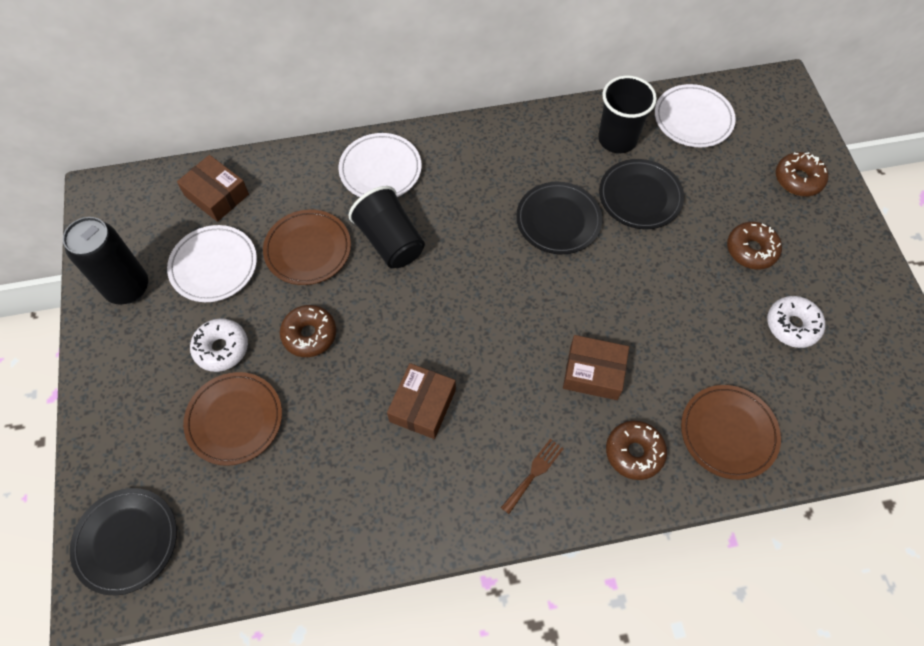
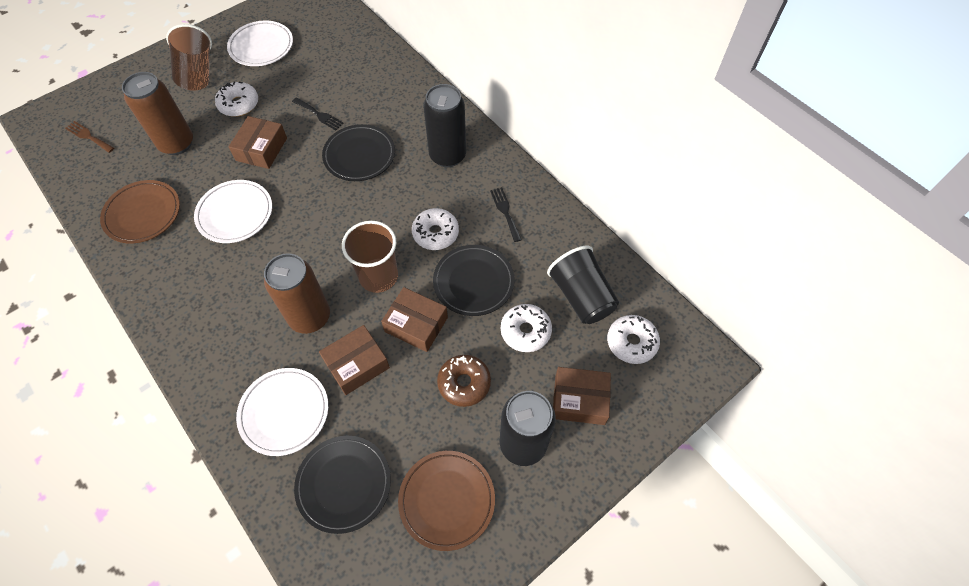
black can: [63,217,148,305] = 1 -> [423,84,466,167] [500,391,556,466] = 2
black cup: [348,186,425,268] [598,76,657,153] = 2 -> [547,246,619,324] = 1
black fork: none = 0 -> [292,97,344,130] [490,187,522,242] = 2
brown box: [177,155,249,222] [387,363,456,439] [563,335,629,400] = 3 -> [229,116,287,169] [319,325,390,395] [381,287,448,352] [553,367,611,425] = 4
brown can: none = 0 -> [122,72,193,155] [264,253,330,334] = 2
brown cup: none = 0 -> [166,24,212,91] [342,221,398,293] = 2
brown donut: [280,305,336,357] [606,420,667,480] [727,222,782,269] [776,152,828,196] = 4 -> [437,355,491,407] = 1
brown plate: [183,372,282,466] [263,210,351,285] [681,385,781,480] = 3 -> [100,180,180,244] [398,451,495,551] = 2
white donut: [190,318,248,372] [767,296,825,348] = 2 -> [215,81,258,117] [412,208,459,250] [501,304,552,352] [607,315,660,364] = 4

